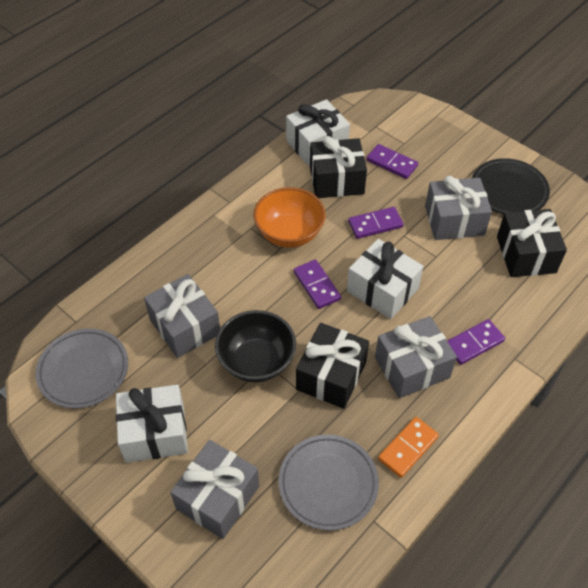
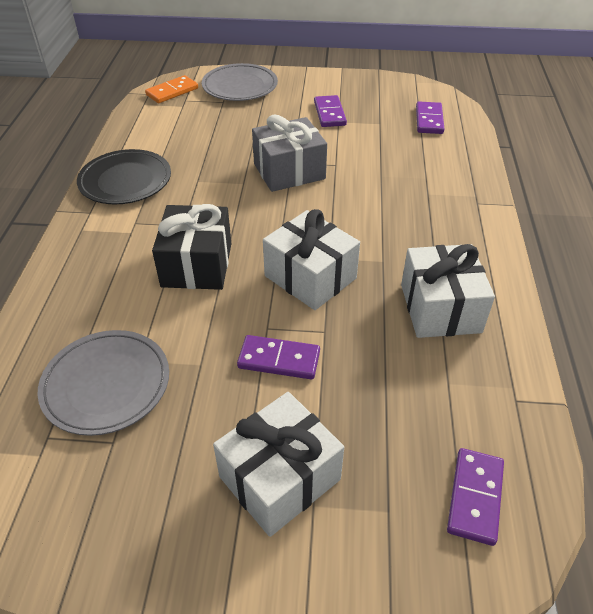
black bowl: [215,310,296,382] = 1 -> none = 0
black gift: [296,323,369,409] [310,136,367,198] [497,209,567,277] = 3 -> [152,204,232,290] = 1
grey gift: [144,274,220,358] [170,440,259,539] [375,316,457,399] [425,176,492,240] = 4 -> [252,114,327,192] = 1
orange bowl: [253,187,326,248] = 1 -> none = 0

